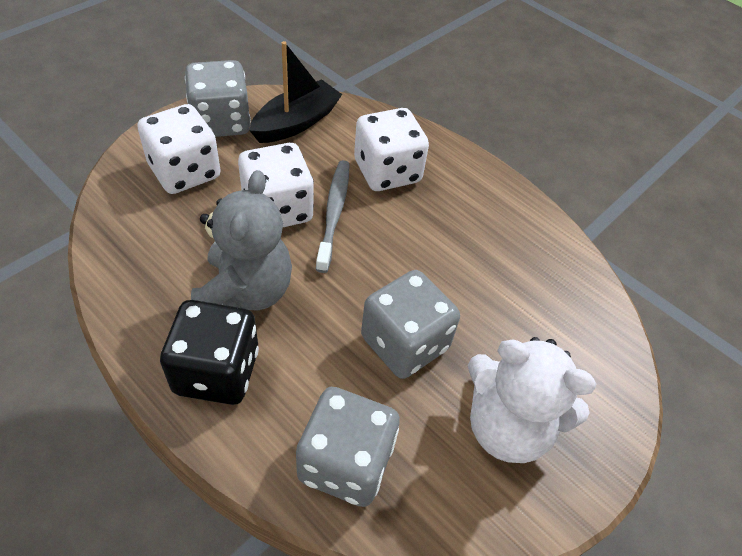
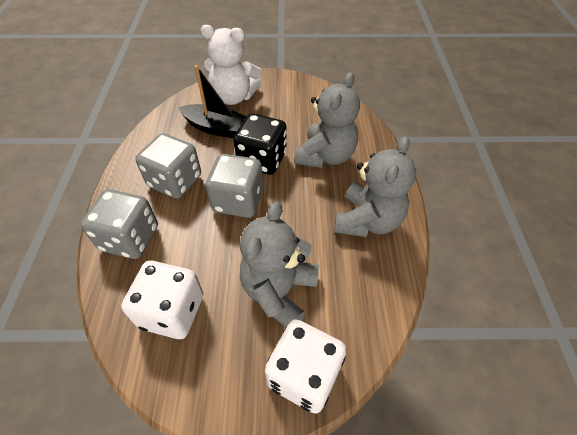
grey teddy bear: [191,170,292,311] = 1 -> [240,201,319,327] [295,72,360,168] [334,136,416,237] = 3
grey toothbrush: [316,160,350,273] = 1 -> none = 0
white dice: [137,104,221,194] [238,143,314,227] [354,108,429,191] = 3 -> [121,261,203,339] [265,319,346,414] = 2

